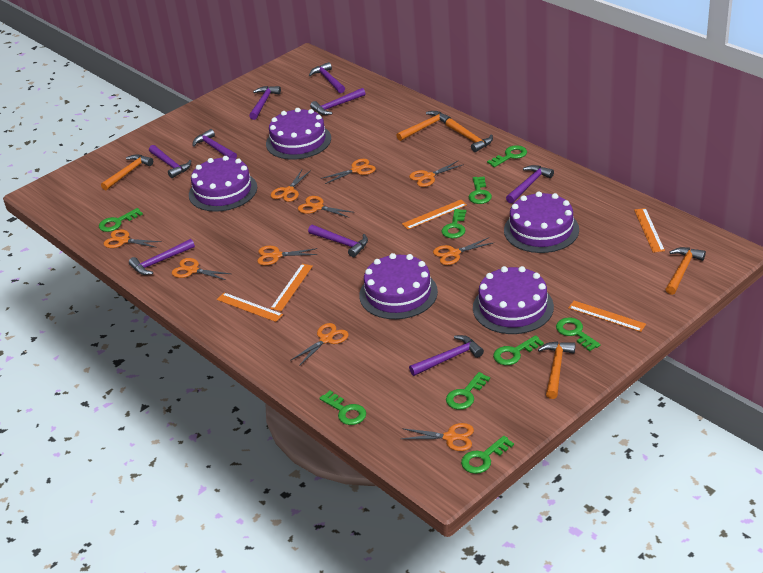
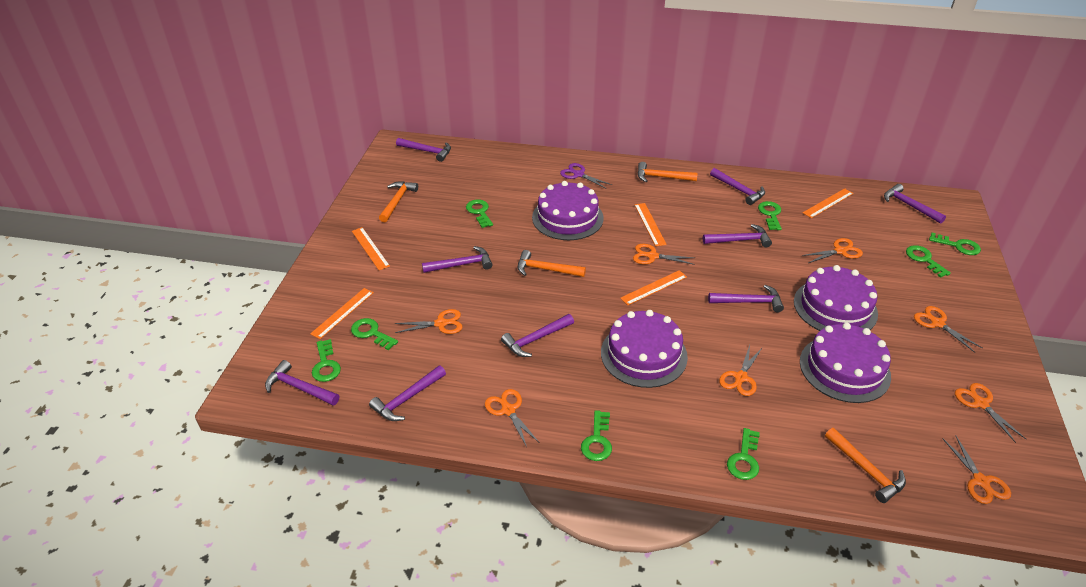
green key: [99,208,143,232] [319,391,366,425] [442,209,466,238] [446,372,490,410] [461,436,514,474] [469,177,492,204] [487,145,527,167] [493,335,544,365] [556,317,601,351] = 9 -> [312,339,341,382] [351,318,398,350] [466,199,493,228] [581,410,612,461] [727,428,760,480] [758,201,782,230] [906,245,951,278] [929,233,981,255] = 8
orange hammer: [101,154,153,190] [396,111,451,141] [446,118,493,152] [538,342,576,399] [666,247,706,295] = 5 -> [379,181,418,222] [518,250,586,277] [637,162,698,182] [825,428,906,503] = 4
orange scissors: [104,229,162,248] [172,258,231,280] [257,246,317,265] [270,170,311,202] [290,323,349,366] [298,196,352,218] [320,159,376,184] [402,423,474,451] [409,161,464,187] [433,238,493,265] = 10 -> [394,309,463,334] [485,389,540,447] [633,244,695,265] [719,345,763,396] [802,238,863,263] [914,306,982,353] [942,435,1011,504] [955,383,1026,443] = 8
purple cake: [189,156,257,212] [266,108,331,159] [359,253,438,319] [473,266,554,334] [504,191,579,253] = 5 -> [532,181,604,240] [601,310,688,388] [794,265,878,331] [800,323,891,403] = 4
purple scissors: none = 0 -> [560,163,612,189] = 1

